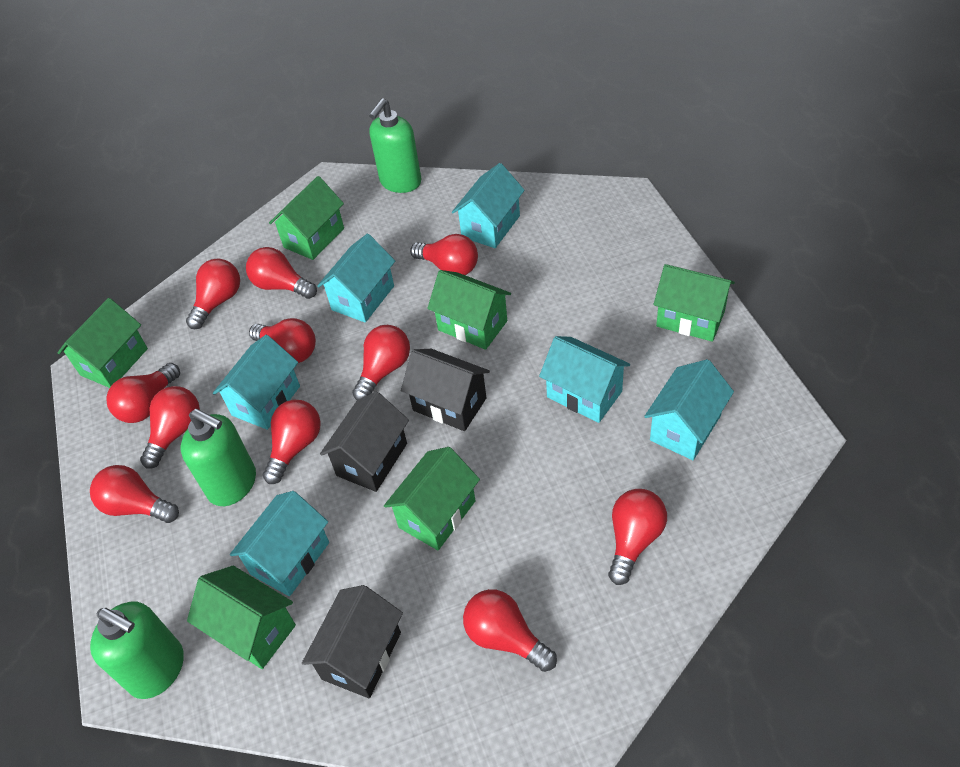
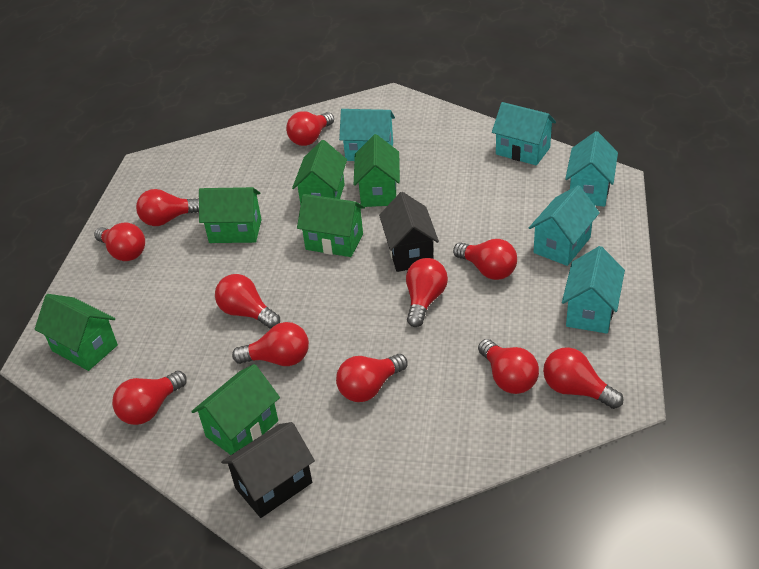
black house: [302,585,403,698] [320,391,409,492] [401,349,490,431] = 3 -> [221,422,315,518] [379,192,439,272] = 2
green soap dispenser: [90,601,184,699] [181,409,256,506] [369,98,421,193] = 3 -> none = 0
turquoise house: [213,335,300,430] [230,491,329,596] [317,234,395,323] [452,163,525,248] [539,336,630,423] [644,359,734,460] = 6 -> [339,109,395,161] [492,102,556,165] [529,185,600,266] [562,246,625,334] [565,131,618,207] = 5

